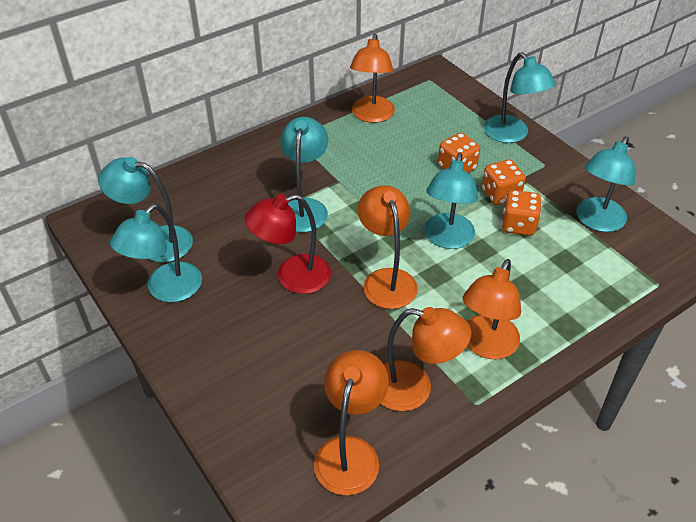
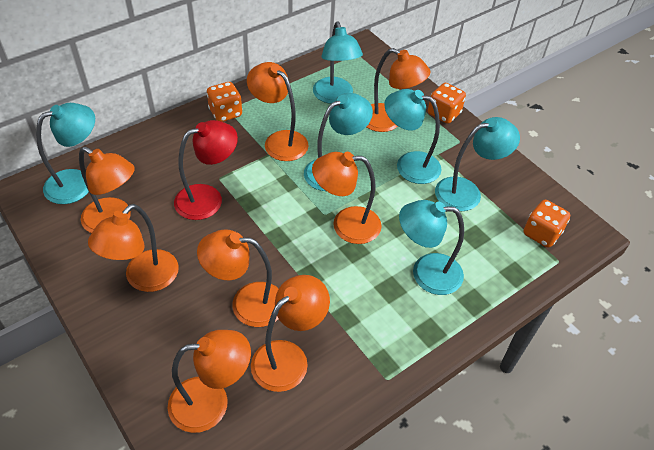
orange lamp: [314,350,389,495] [350,34,395,123] [358,185,418,309] [381,307,471,411] [463,259,521,359] = 5 -> [79,147,135,233] [88,204,179,292] [168,330,251,433] [197,230,279,327] [247,62,309,161] [251,275,330,392] [312,152,382,244] [367,48,431,132] = 8

